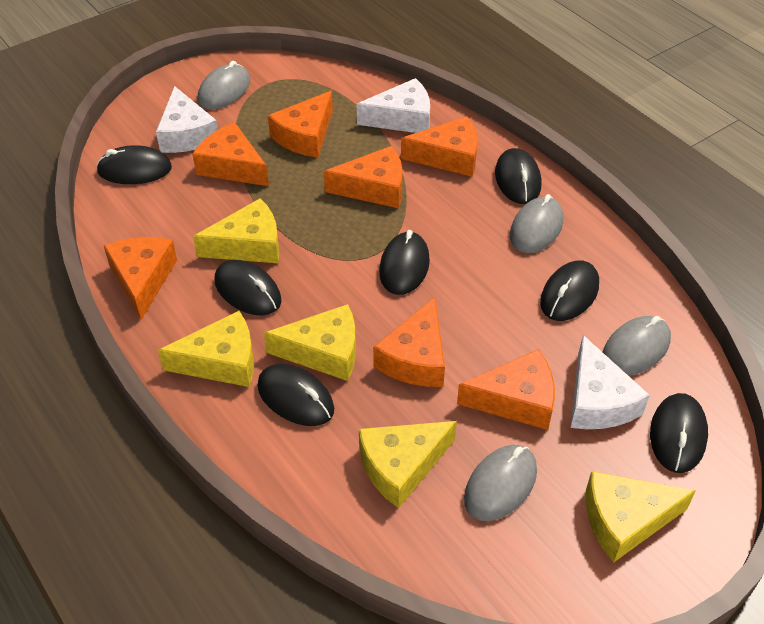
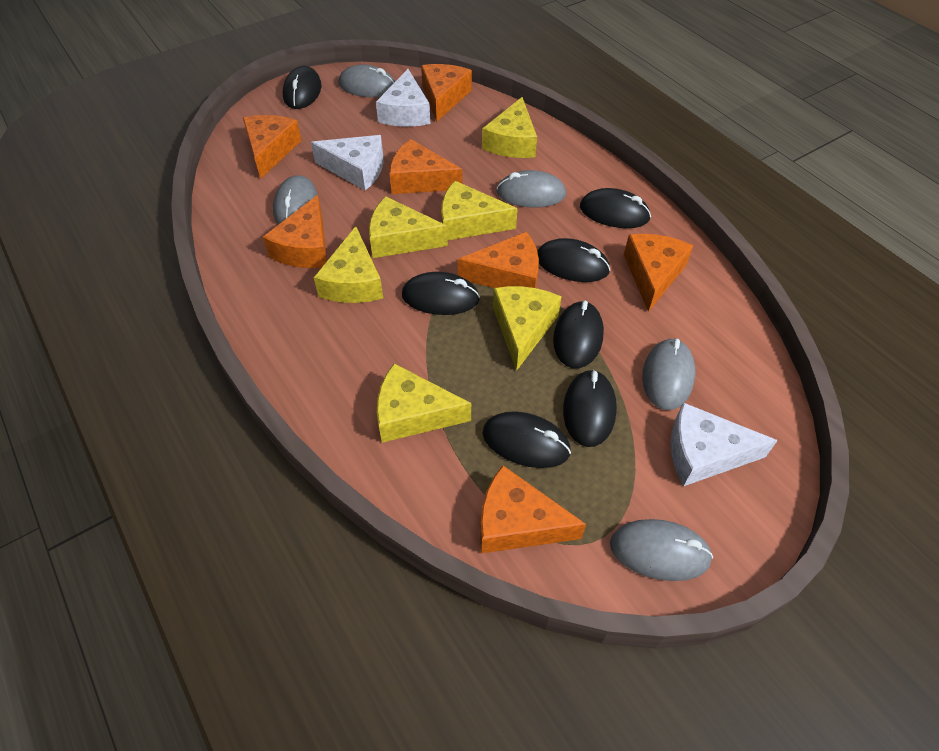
grey mouse: [198,61,250,110] [464,445,537,521] [510,194,563,253] [603,316,671,376] = 4 -> [273,175,317,225] [338,64,395,97] [496,170,566,208] [610,519,713,581] [642,338,695,410] = 5
yellow cheese: [158,311,254,387] [193,199,279,263] [264,304,356,381] [359,421,457,508] [586,471,696,563] = 5 -> [314,226,383,303] [369,196,448,258] [377,363,471,443] [441,181,518,240] [482,97,537,158] [493,286,562,371] = 6

